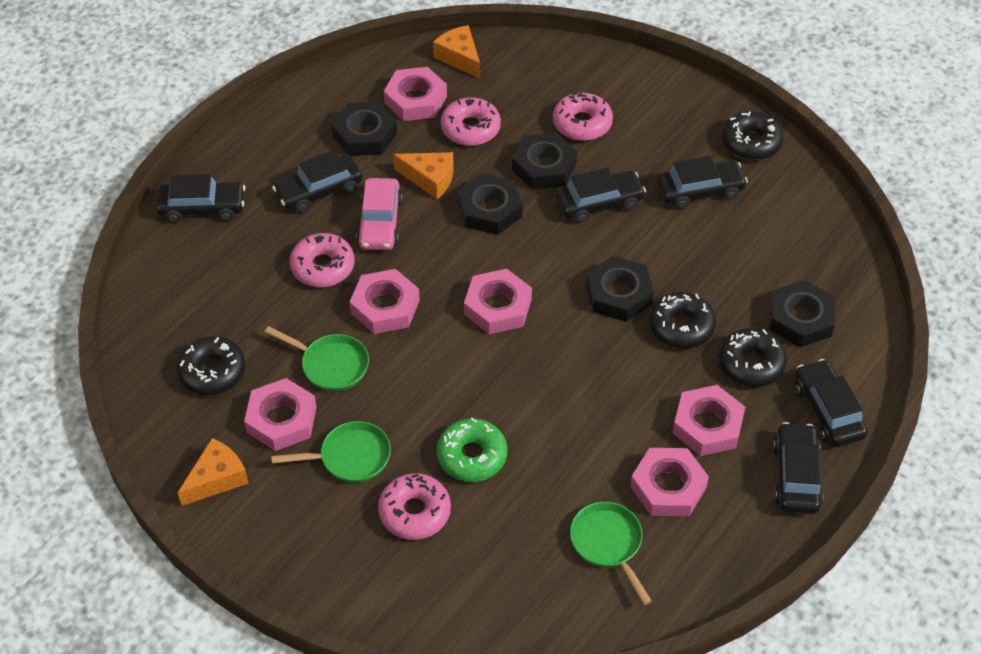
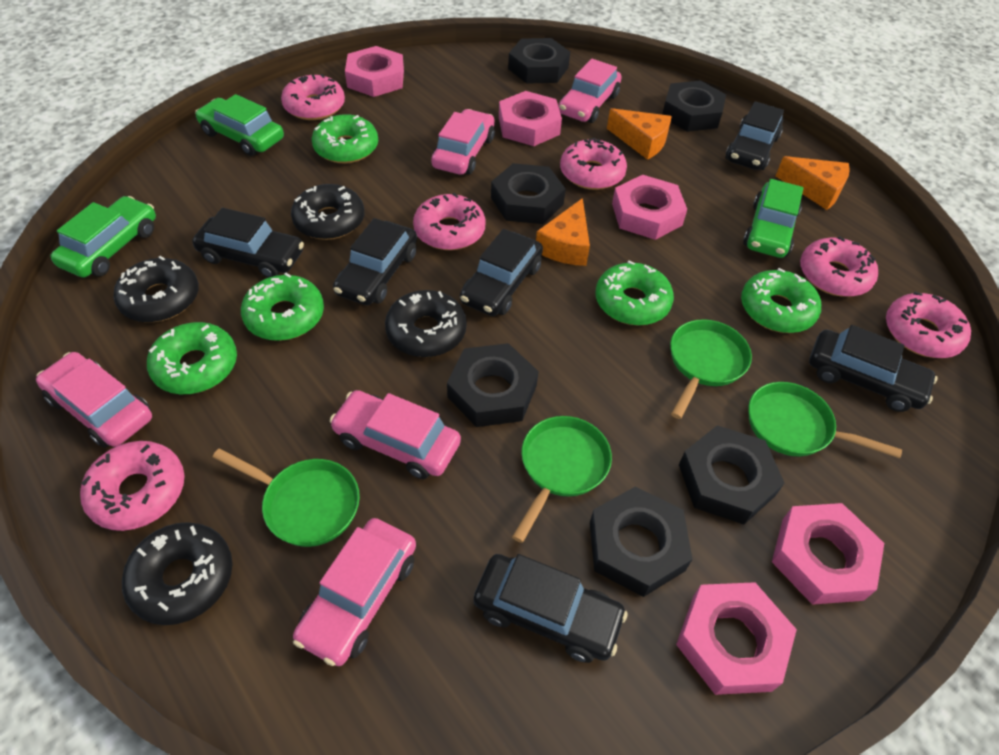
black nut: [332,102,397,156] [458,173,523,235] [512,132,577,190] [586,256,654,322] [770,280,835,347] = 5 -> [447,343,538,427] [491,163,566,224] [508,38,570,84] [590,486,692,597] [662,80,726,132] [679,425,784,525] = 6
green car: none = 0 -> [50,196,156,278] [195,94,284,156] [743,179,803,258] = 3
green donut: [437,418,507,482] = 1 -> [147,322,237,394] [241,273,324,341] [312,114,378,163] [595,261,674,326] [741,268,821,333] = 5
green pan: [265,326,369,391] [271,421,391,483] [570,502,652,605] = 3 -> [212,448,360,547] [512,416,612,543] [670,319,752,419] [748,382,902,459] = 4
pink car: [356,178,402,250] = 1 -> [36,352,152,448] [293,518,416,666] [330,390,461,479] [431,109,495,175] [558,59,622,123] = 5
pink donut: [290,233,354,287] [378,473,451,540] [441,97,501,146] [553,92,613,141] = 4 -> [80,441,185,531] [281,74,345,120] [413,193,486,250] [560,138,627,190] [800,236,878,297] [886,292,971,358] = 6
pink nut: [244,378,317,451] [350,269,420,334] [384,67,447,121] [464,269,532,334] [630,448,709,516] [673,385,745,456] = 6 -> [345,46,404,97] [499,91,562,146] [612,175,687,240] [676,582,797,695] [772,503,884,605] = 5

